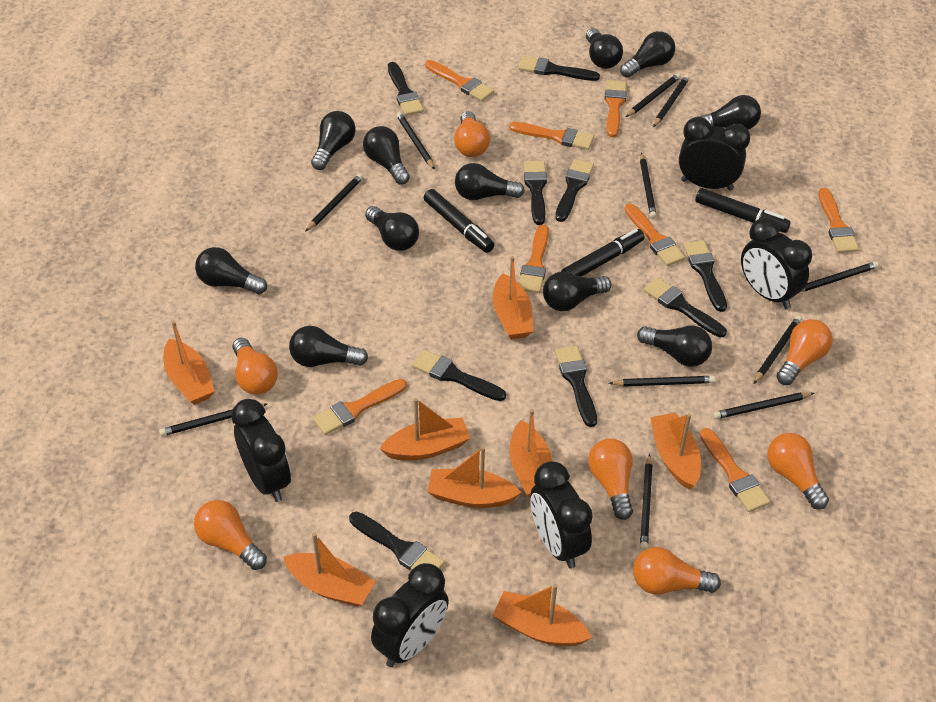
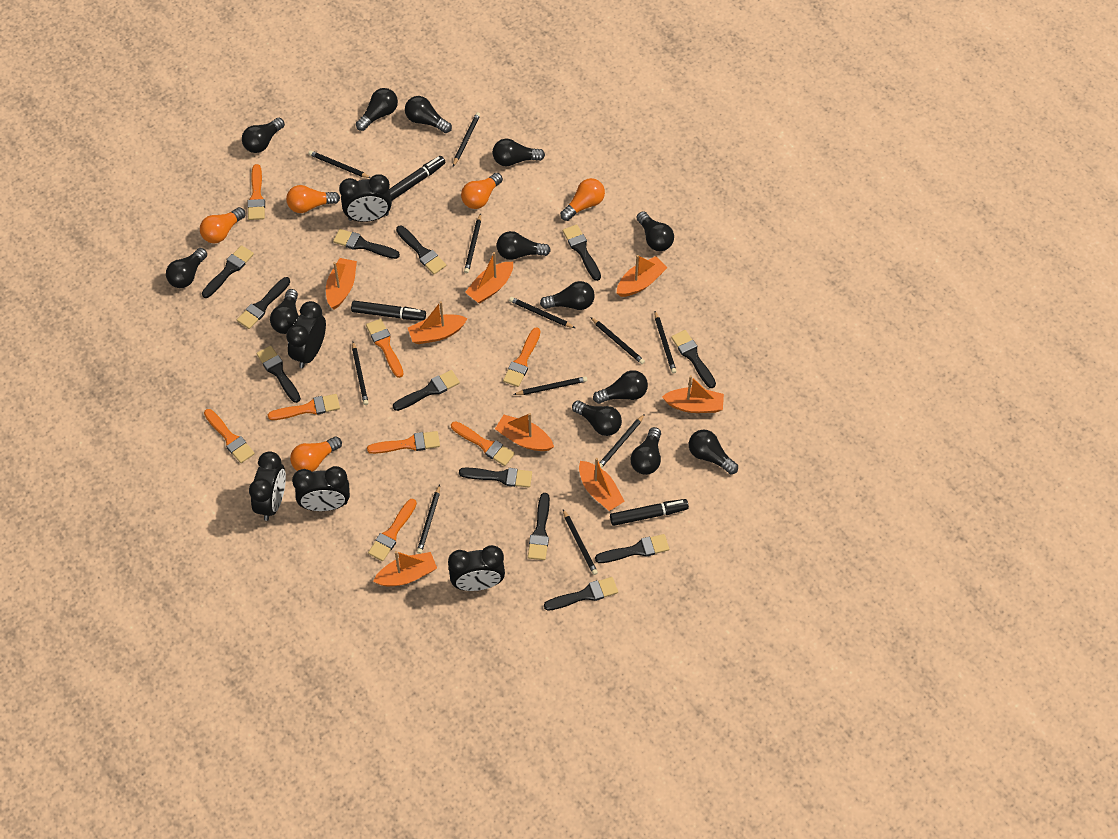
black brush: [349,512,445,570] [388,62,424,116] [412,350,506,401] [518,56,600,81] [524,161,547,225] [555,159,594,222] [555,346,597,427] [643,277,727,337] [683,240,727,312] = 9 -> [202,245,254,298] [237,277,290,329] [257,346,301,403] [333,229,400,259] [393,370,460,411] [396,226,446,274] [459,468,532,488] [528,493,550,560] [544,577,618,611] [563,224,601,281] [595,534,669,563] [671,330,716,388] = 12
black light bulb: [195,247,267,294] [289,326,368,367] [311,111,356,170] [363,126,410,185] [365,206,419,251] [455,163,525,200] [543,271,612,311] [586,28,623,69] [620,31,675,78] [637,326,712,367] [697,95,761,130] = 11 -> [166,248,207,288] [242,118,285,153] [270,289,299,334] [356,88,398,131] [405,96,452,133] [493,139,545,166] [497,231,551,260] [540,281,595,310] [572,400,622,436] [593,370,648,404] [631,427,661,475] [637,211,674,251] [689,430,738,474] = 13
orange light bulb: [194,500,267,570] [233,338,278,395] [454,111,490,157] [588,439,633,520] [633,547,721,595] [767,433,829,510] [777,319,833,385] = 7 -> [200,207,246,243] [286,185,340,213] [290,437,342,472] [461,173,503,209] [560,178,605,221] = 5

